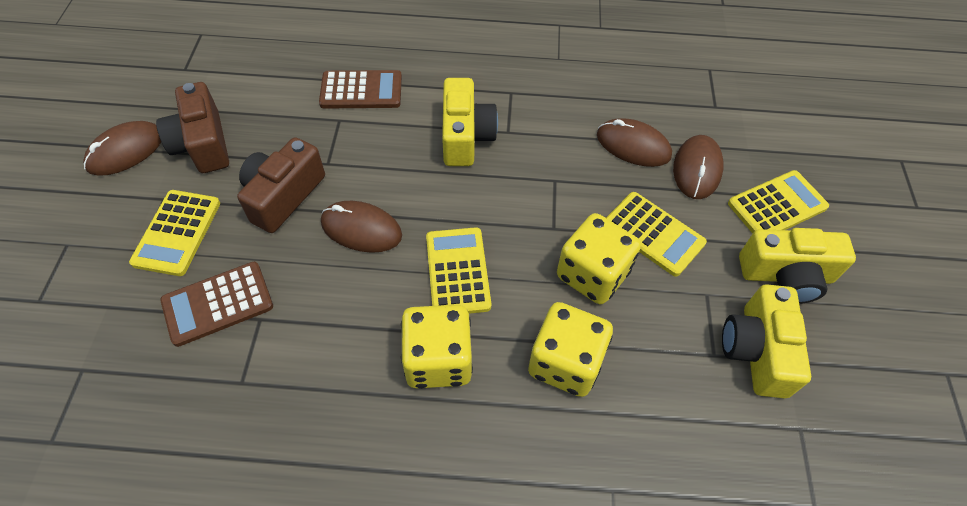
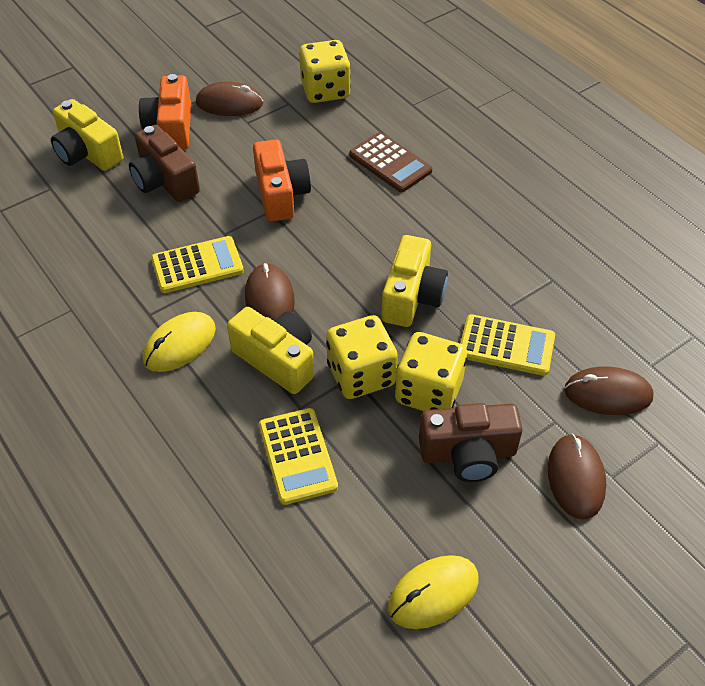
brown calculator: [160,262,273,347] [319,70,402,109] = 2 -> [349,132,432,192] = 1
orange camera: none = 0 -> [139,74,191,150] [253,139,311,222] = 2
yellow calculator: [129,190,220,276] [426,227,491,314] [606,192,707,277] [728,170,829,233] = 4 -> [151,236,244,293] [259,408,338,505] [460,314,555,376] = 3
yellow mouse: none = 0 -> [143,312,216,372] [388,555,479,629] = 2

